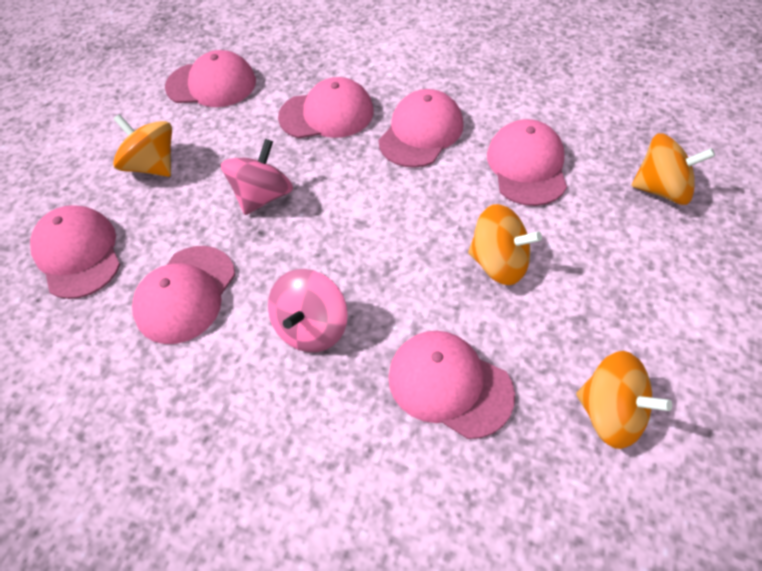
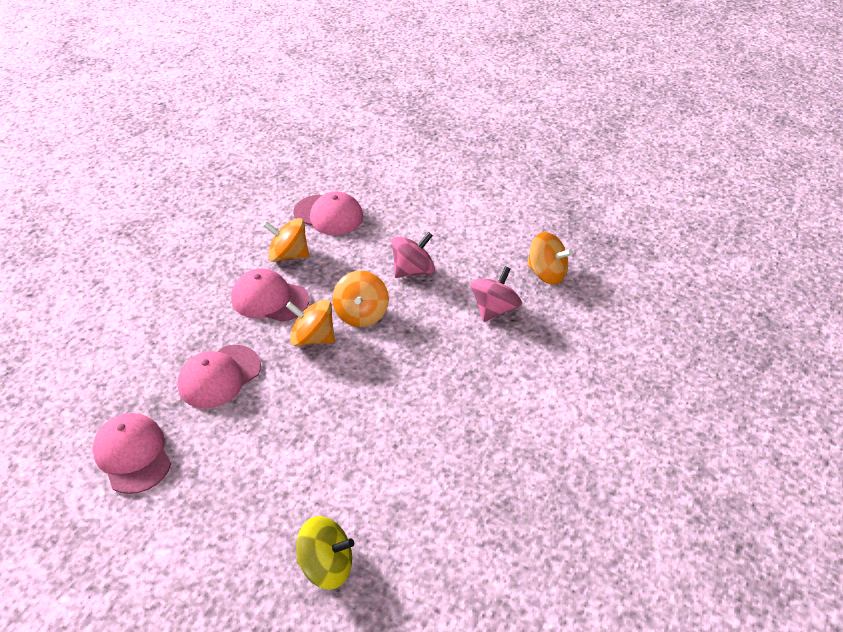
pink cap: [30,205,120,299] [132,246,235,344] [165,50,256,107] [278,77,374,138] [379,89,463,168] [388,331,515,439] [487,119,567,206] = 7 -> [93,413,171,494] [177,345,261,408] [231,268,309,322] [293,192,363,235] = 4
yellow spinning top: none = 0 -> [296,516,354,590] = 1

